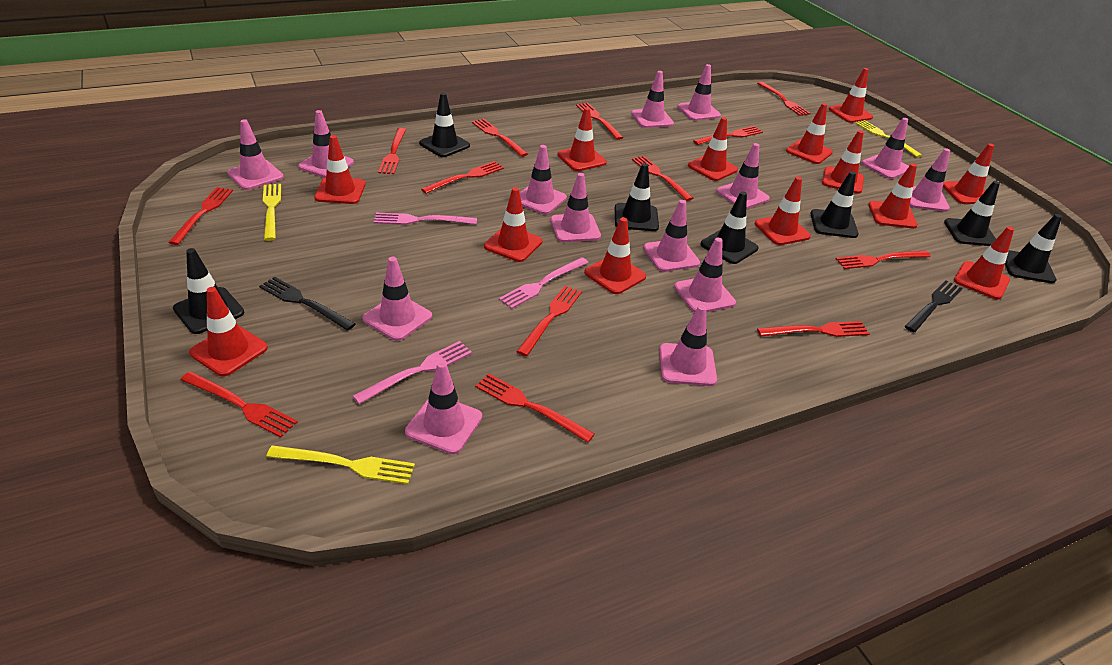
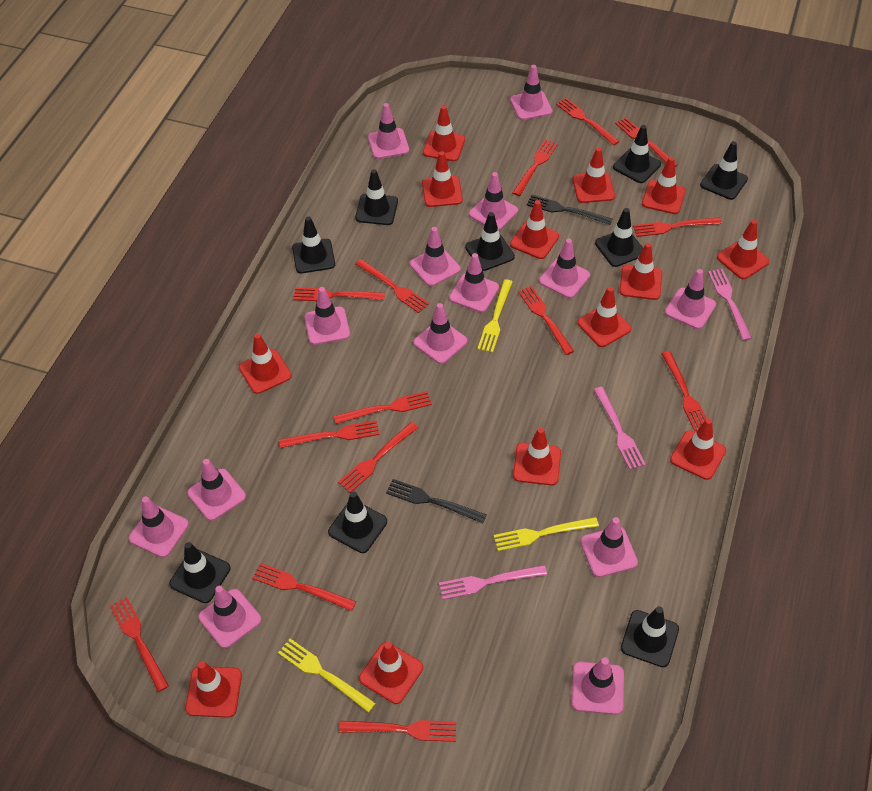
black traffic cone: [173,248,244,334] [419,93,470,157] [615,163,659,231] [700,191,758,264] [810,171,858,238] [944,181,1000,246] [1005,214,1062,283] = 7 -> [169,542,230,603] [292,216,335,273] [328,491,387,553] [355,169,398,225] [465,212,515,271] [595,208,643,267] [613,125,661,183] [621,606,679,667] [700,141,748,200] = 9
red fork: [168,187,233,245] [181,372,298,437] [378,128,406,174] [421,161,504,194] [472,118,528,157] [475,373,595,443] [516,285,582,356] [576,103,623,140] [632,156,693,201] [693,126,763,145] [757,82,810,116] [757,321,870,337] [836,251,931,269] = 13 -> [110,597,169,692] [252,563,356,611] [279,420,379,448] [293,287,385,301] [334,391,432,424] [338,422,419,493] [339,720,456,742] [355,259,429,313] [513,140,558,196] [518,286,574,355] [556,98,620,145] [615,117,678,167] [633,217,722,237] [661,351,707,431] = 14

